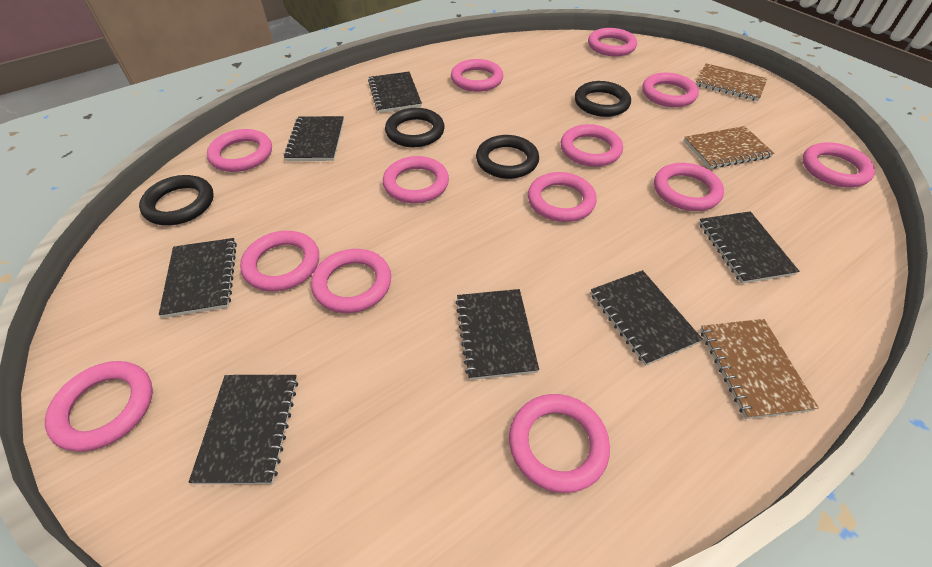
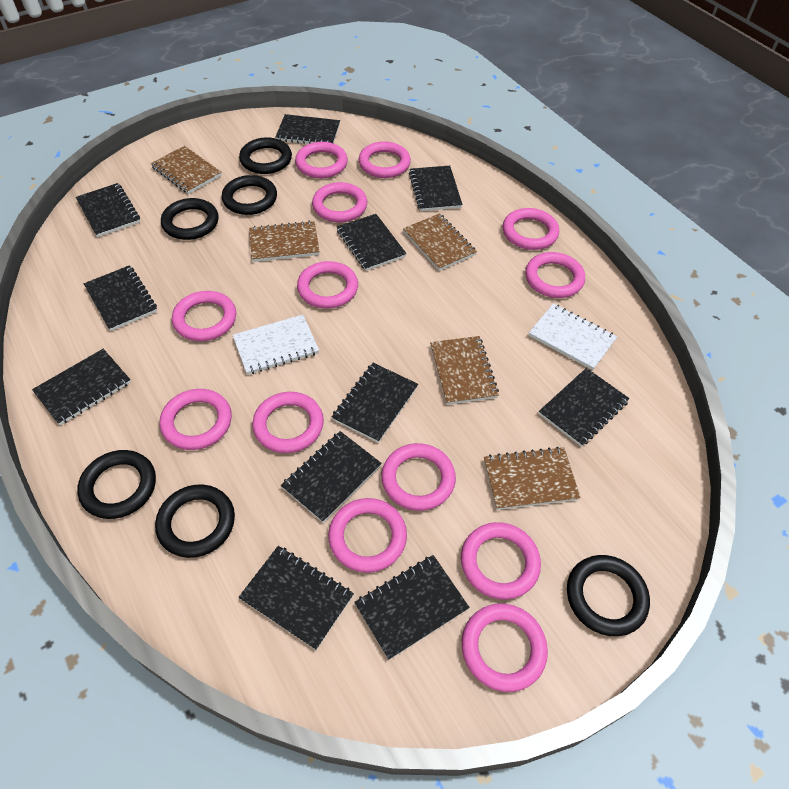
black notebook: [159,238,237,318] [189,375,298,484] [284,116,344,161] [368,72,422,113] [455,289,539,380] [591,270,703,366] [699,211,799,284] = 7 -> [32,349,131,425] [76,183,140,237] [84,265,157,331] [239,546,354,650] [276,114,340,144] [281,431,382,523] [332,363,418,443] [337,214,407,271] [354,555,470,660] [409,166,463,211] [539,368,630,447] = 11
black ring: [139,175,214,225] [385,108,445,147] [476,135,539,179] [575,81,631,117] = 4 -> [77,450,156,519] [155,484,235,558] [161,198,219,240] [222,175,277,215] [239,138,292,174] [567,555,650,636] = 6
brown notebook: [684,126,774,169] [696,63,767,101] [700,319,819,419] = 3 -> [151,146,222,194] [249,221,320,262] [403,213,477,271] [430,336,499,405] [484,447,581,510] = 5
white notebook: none = 0 -> [233,315,319,375] [529,303,617,370] = 2

